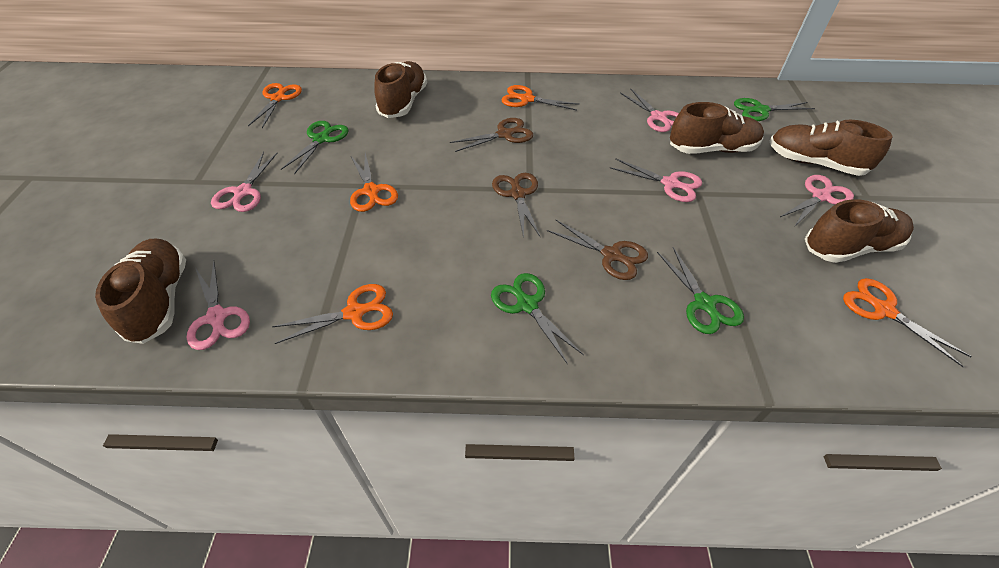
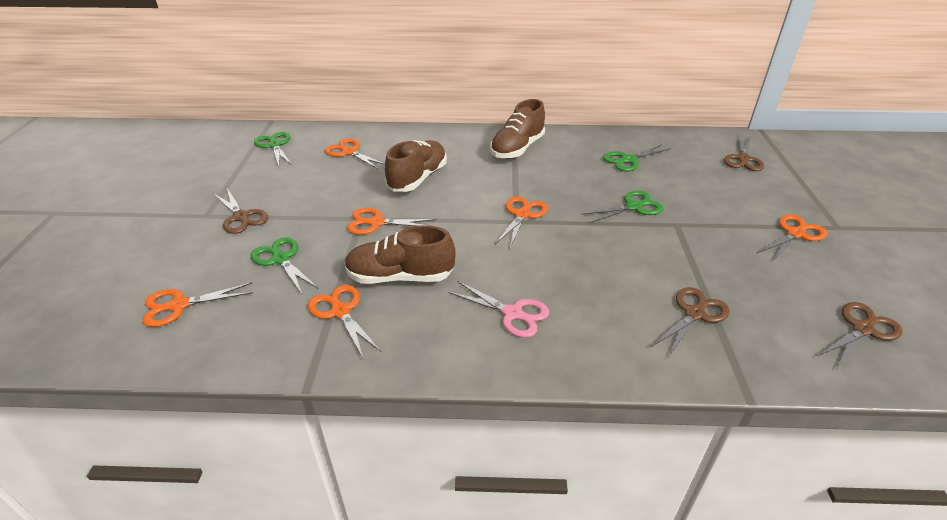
brown scissors: [450,118,533,152] [492,173,540,238] [547,220,648,280] = 3 -> [213,189,268,234] [651,287,730,357] [724,135,764,171] [818,302,903,368] = 4
brown shoe: [95,239,186,344] [374,61,427,118] [670,102,764,154] [770,120,893,176] [805,199,914,263] = 5 -> [345,225,456,284] [385,140,447,192] [490,99,545,159] = 3
orange scissors: [248,83,302,128] [272,284,393,344] [350,153,398,212] [501,85,580,111] [843,278,972,367] = 5 -> [142,282,253,327] [308,285,381,358] [325,139,385,169] [347,208,436,235] [495,197,548,248] [758,215,827,262] = 6
pink scissors: [187,261,250,350] [211,152,277,212] [610,158,702,202] [620,88,679,132] [779,175,854,227] = 5 -> [448,281,549,338] = 1

